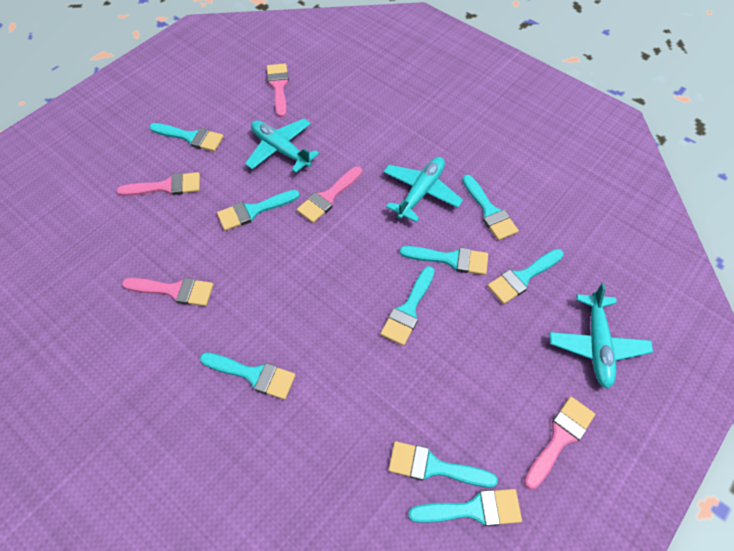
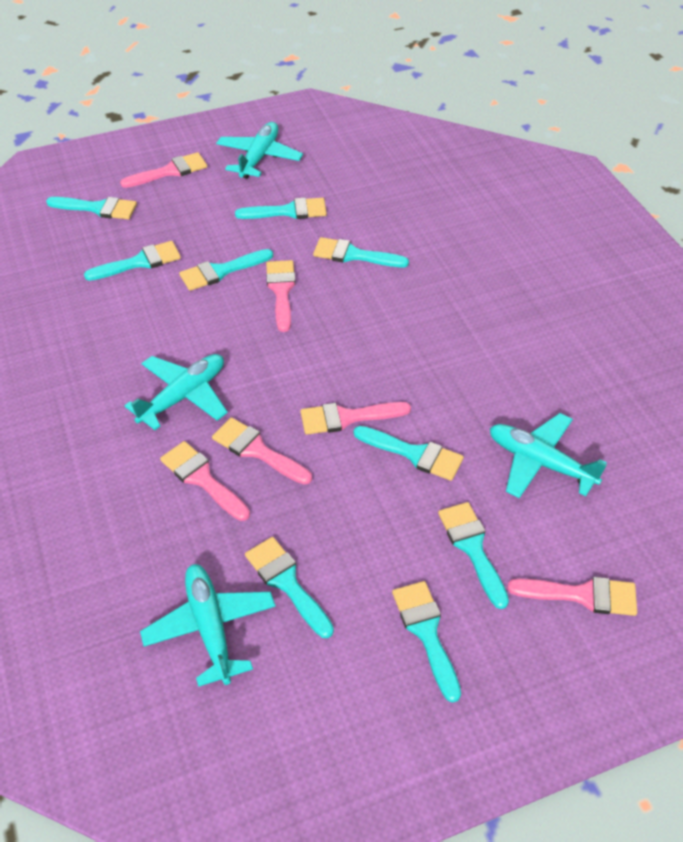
pink brush: [117,172,200,196] [122,278,214,306] [267,63,289,117] [297,166,362,223] [524,397,595,489] = 5 -> [120,152,207,188] [160,441,250,521] [212,417,312,485] [266,260,296,332] [300,402,411,435] [508,577,637,616] = 6
turquoise plane: [245,119,319,173] [383,157,463,222] [550,283,653,389] = 3 -> [125,354,228,430] [140,564,276,687] [216,122,303,179] [490,413,607,498] = 4

